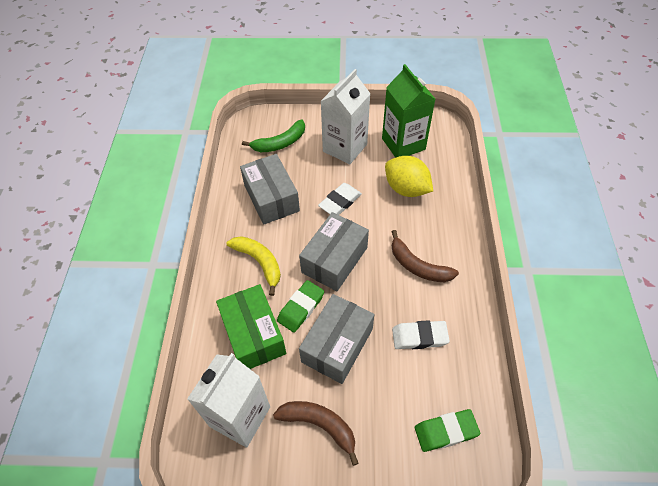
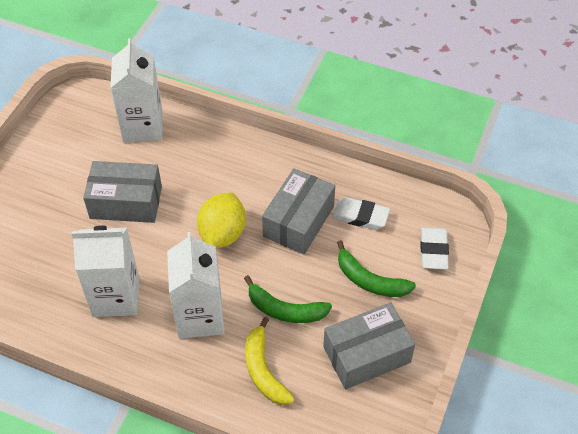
brown banana: [273,401,359,466] [392,230,459,282] = 2 -> none = 0
green banana: [242,120,305,152] = 1 -> [244,275,332,323] [337,240,416,297] = 2
green box: [216,284,286,369] = 1 -> none = 0
green carton: [382,64,435,158] = 1 -> none = 0
green eraser: [277,280,324,333] [415,409,480,452] = 2 -> none = 0
white carton: [187,353,270,448] [321,69,371,164] = 2 -> [72,226,139,317] [110,38,163,142] [167,232,224,339] = 3

